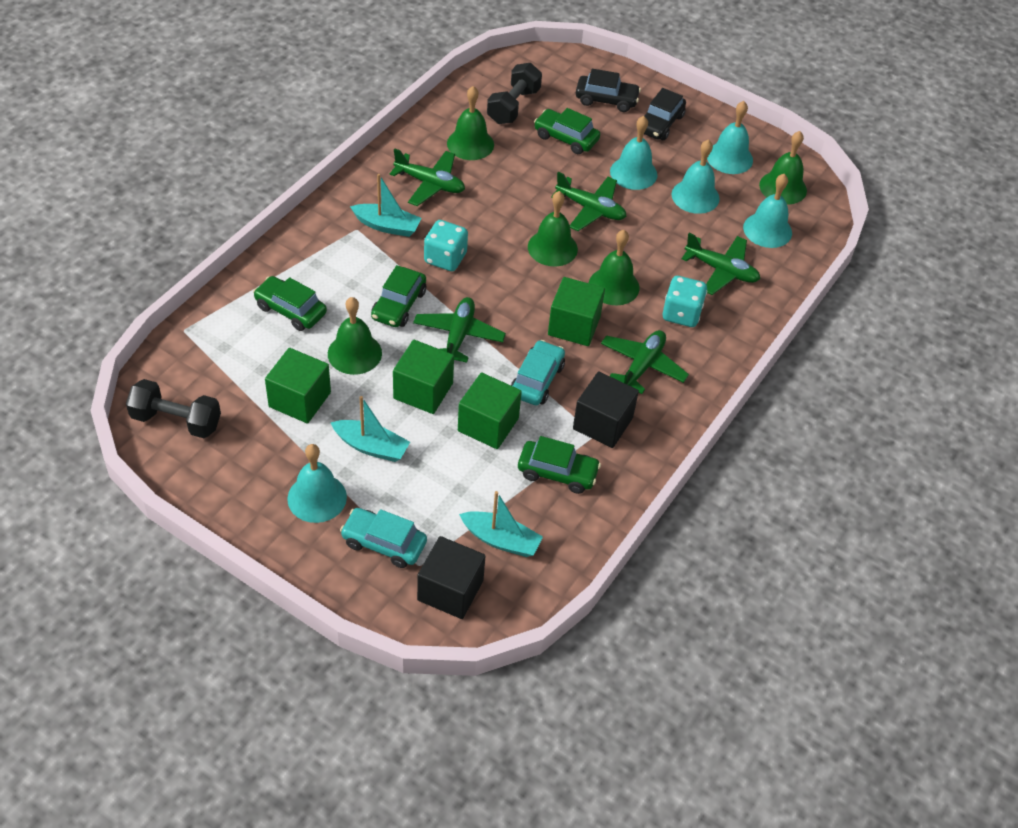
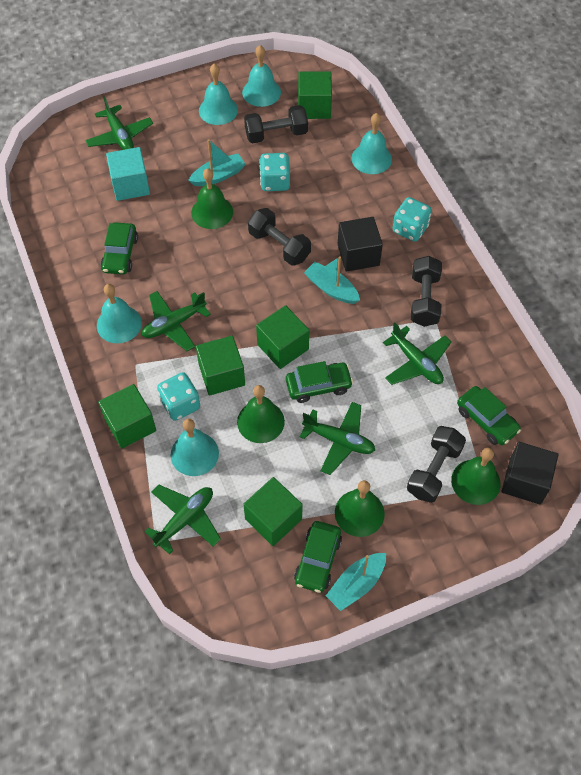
black car: [576,69,641,112] [644,88,686,140] = 2 -> none = 0
black dumbbell: [126,379,221,438] [487,63,542,124] = 2 -> [244,105,308,143] [248,208,311,266] [407,426,466,503] [411,256,442,327] = 4
green bell: [328,297,382,375] [447,86,494,160] [528,191,578,266] [589,230,639,305] [759,131,807,205] = 5 -> [191,168,233,229] [237,385,285,443] [335,480,385,537] [451,448,501,505] = 4
green cube: [265,348,331,423] [393,340,454,414] [458,373,522,449] [548,277,605,346] = 4 -> [98,384,156,449] [196,336,245,396] [243,477,303,546] [256,305,309,369] [298,72,332,119] = 5
turquoise car: [340,508,427,568] [511,340,565,405] = 2 -> none = 0
turquoise cube: none = 0 -> [106,147,150,201] = 1
turquoise dice: [424,220,468,271] [663,276,707,327] = 2 -> [157,372,200,421] [259,153,290,191] [393,197,432,242] = 3

